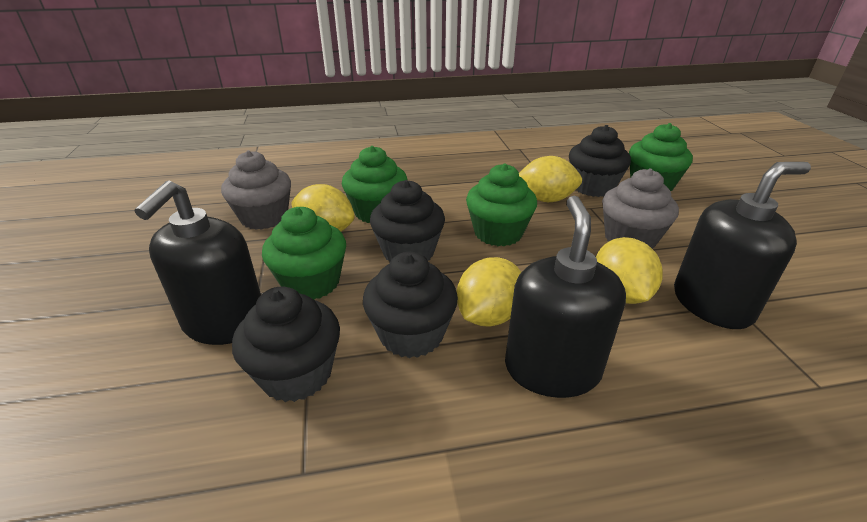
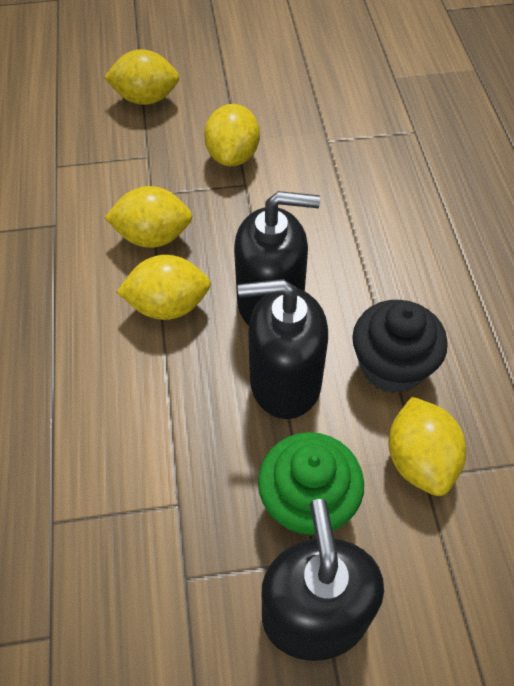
black cupcake: [232,286,340,402] [363,252,458,358] [370,180,445,262] [569,125,631,197] = 4 -> [352,300,448,394] = 1
green cupcake: [262,207,346,300] [342,146,407,223] [466,164,537,246] [629,123,693,191] = 4 -> [258,432,364,536] = 1
grey cupcake: [221,150,291,230] [602,169,679,249] = 2 -> none = 0
yellow lemon: [291,184,355,231] [457,257,521,327] [519,156,582,202] [596,237,663,304] = 4 -> [104,49,179,105] [105,186,192,248] [117,255,211,320] [204,104,260,166] [388,397,466,496] = 5

